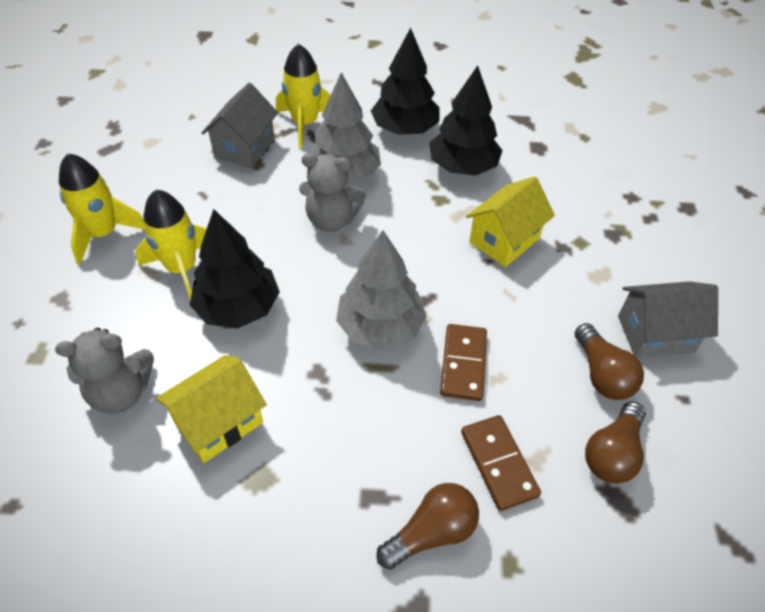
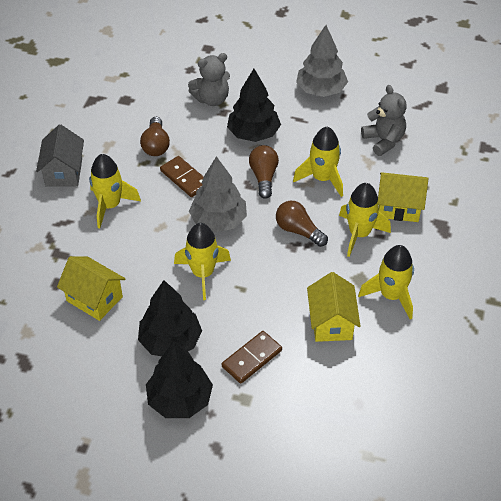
grey house: [202,83,278,168] [618,281,718,358] = 2 -> [36,125,84,187] = 1
yellow house: [156,355,267,463] [466,176,555,267] = 2 -> [57,256,126,321] [307,272,360,342] [378,172,428,222] = 3
yellow rocket: [59,153,145,265] [136,190,207,300] [276,44,331,148] = 3 -> [89,154,141,228] [174,223,231,300] [293,127,343,197] [339,183,391,257] [358,245,414,320] = 5

